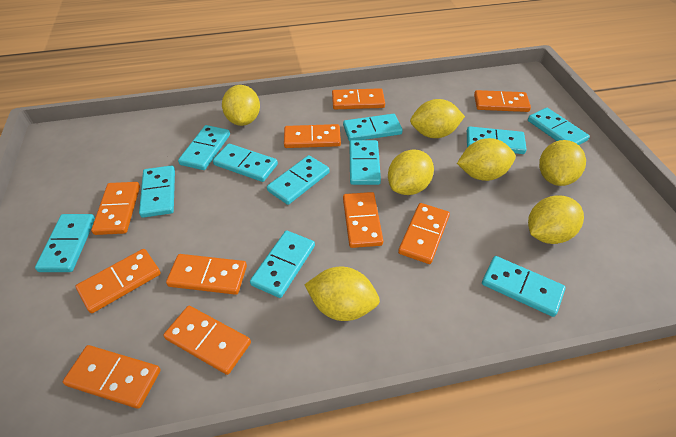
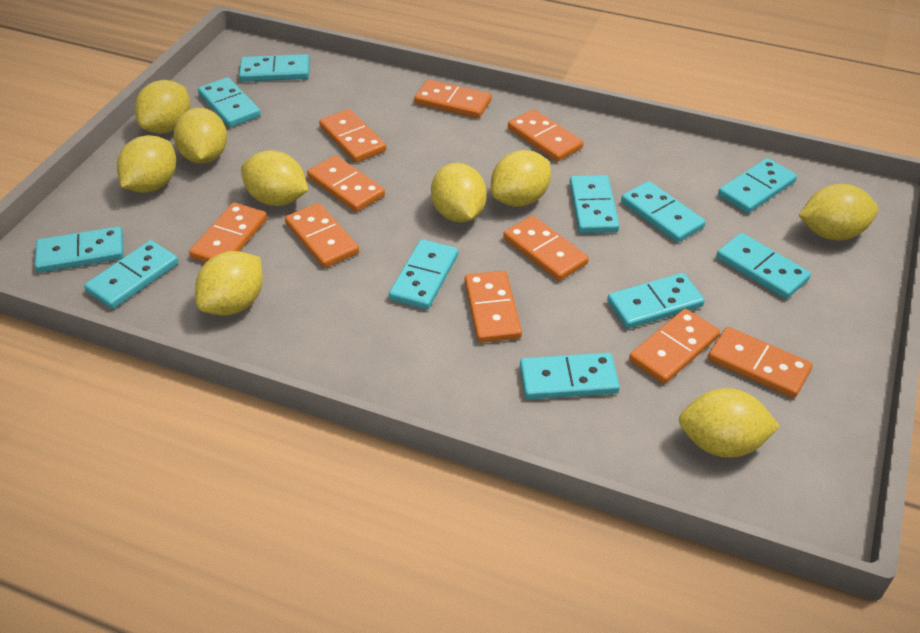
yellow lemon: [222,85,260,126] [304,267,380,321] [388,149,434,195] [410,99,465,138] [457,138,516,181] [528,195,584,244] [539,140,586,186] = 7 -> [117,135,176,193] [135,80,190,134] [173,108,227,164] [195,251,263,316] [241,150,308,206] [431,163,487,222] [491,150,551,207] [679,388,780,458] [798,184,878,240] = 9

